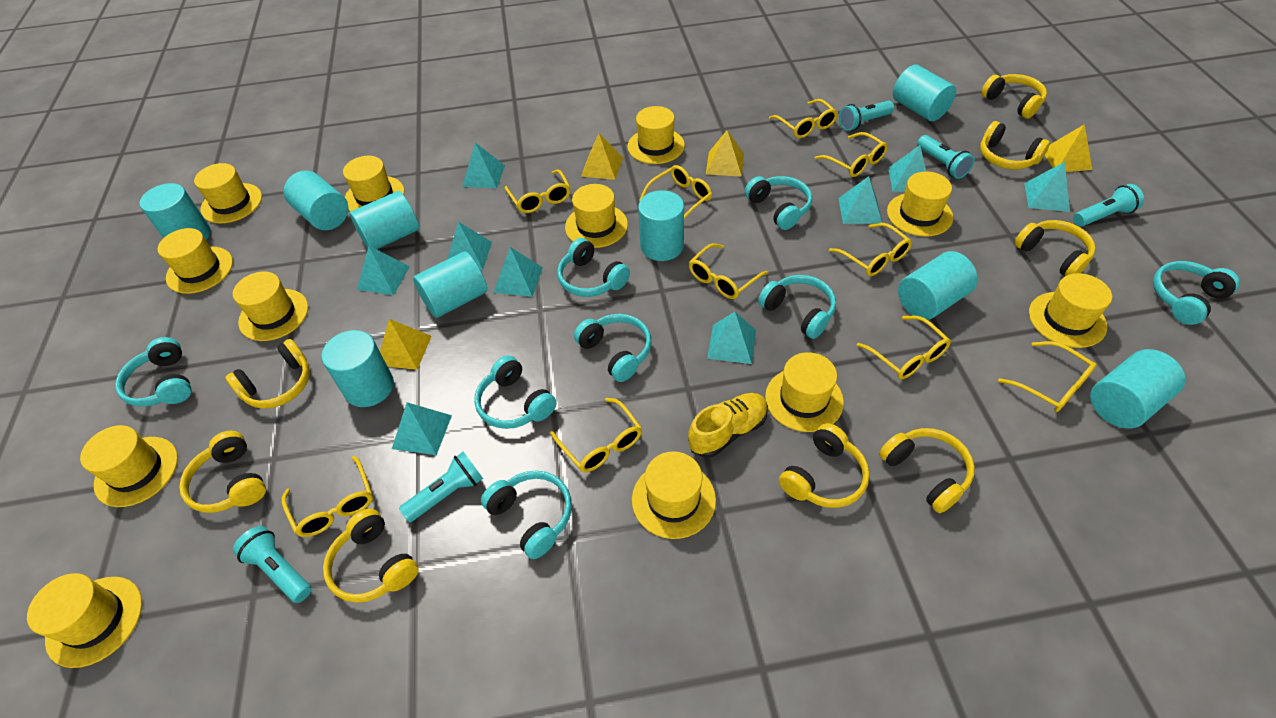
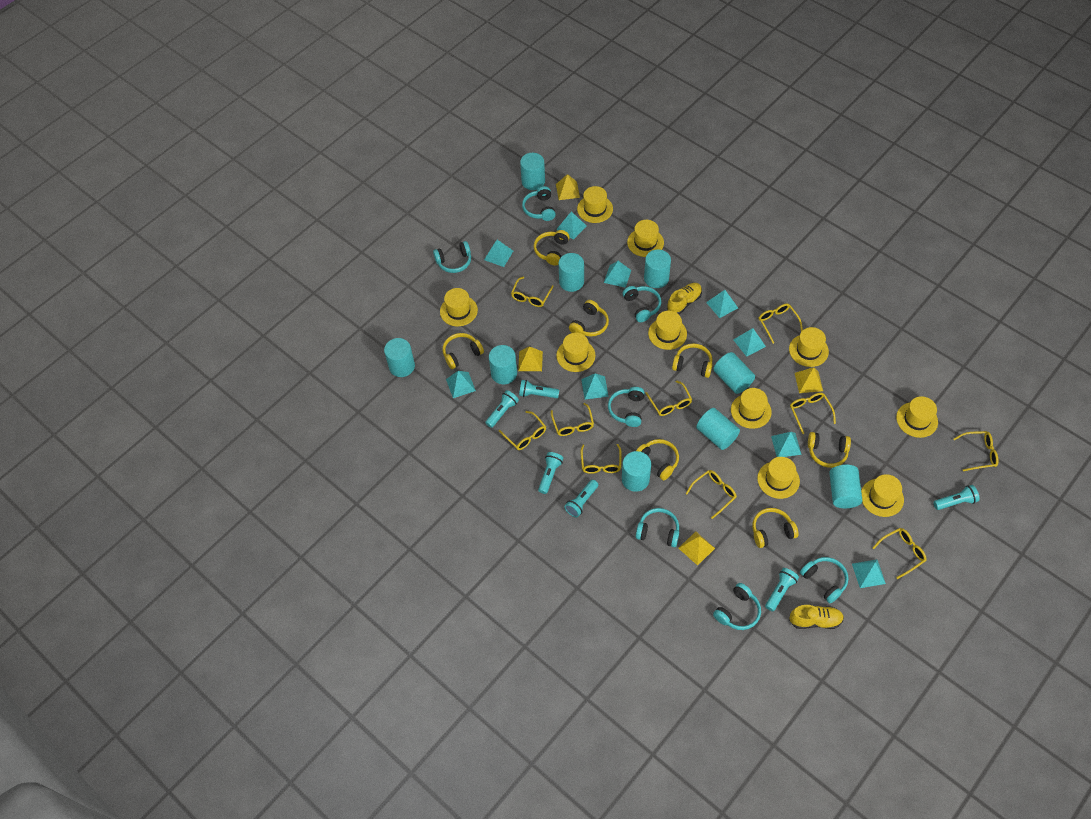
turquoise flashlight: [233,526,312,603] [399,452,483,522] [839,101,894,131] [917,135,975,179] [1073,184,1144,227] = 5 -> [485,390,519,428] [519,380,559,398] [538,452,563,494] [564,480,598,517] [765,568,799,611] [933,485,980,510] = 6
turquoise headphones: [115,337,192,407] [474,355,557,429] [481,470,572,559] [557,238,630,297] [574,314,652,382] [745,176,812,230] [758,275,836,339] [1153,261,1240,325] = 8 -> [433,241,471,273] [522,186,556,221] [608,387,645,427] [623,286,661,322] [636,508,679,547] [713,583,761,630] [800,557,849,603] = 7
yellow hat: [27,573,142,668] [80,425,178,507] [158,228,233,294] [194,163,262,224] [233,272,308,341] [343,156,404,212] [565,184,628,248] [627,106,685,164] [632,451,716,539] [765,352,844,432] [887,171,953,237] [1029,273,1112,348] = 12 -> [440,288,478,326] [556,333,595,372] [577,186,613,223] [627,220,664,257] [648,311,687,350] [731,388,772,429] [757,457,800,499] [789,327,829,367] [861,474,904,517] [896,396,938,438] = 10
yellow headphones: [179,431,266,513] [225,339,310,409] [323,508,419,603] [779,423,870,508] [879,428,975,513] [980,121,1050,169] [981,74,1047,118] [1015,220,1096,276] = 8 -> [442,333,484,369] [534,230,569,265] [569,300,609,337] [636,439,679,481] [672,343,713,378] [752,508,799,548] [808,432,851,468] = 7
yellow shoe: [688,393,768,458] = 1 -> [667,283,702,314] [789,605,844,629] = 2

